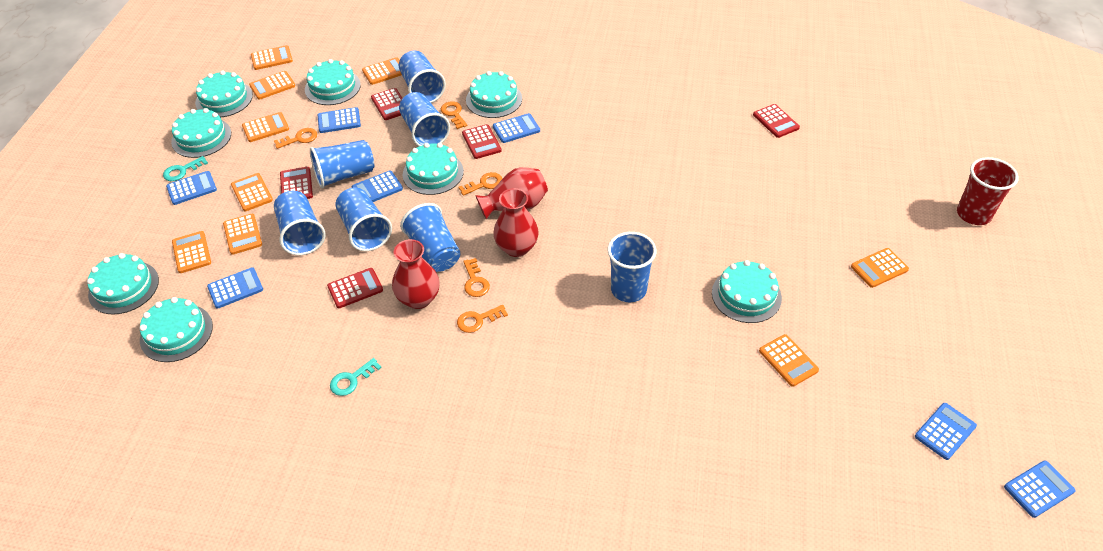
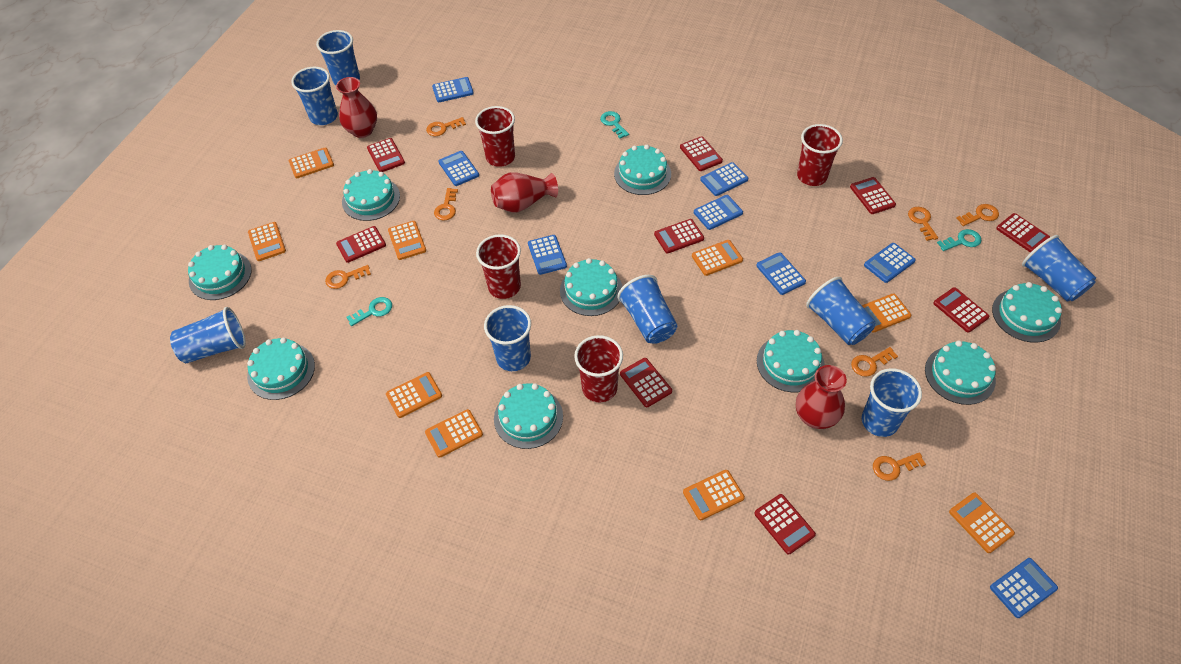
blue calculator: [166,171,217,205] [207,267,263,309] [318,107,361,133] [352,170,403,202] [493,113,540,143] [915,403,977,460] [1004,460,1076,518] = 7 -> [432,77,474,102] [438,151,479,186] [528,235,567,275] [694,195,743,230] [700,162,748,196] [756,252,806,295] [864,243,916,283] [990,558,1058,618] = 8
blue cup: [274,191,325,255] [310,140,374,188] [336,188,392,251] [399,51,446,103] [399,92,450,146] [400,203,460,272] [608,232,657,302] = 7 -> [170,307,246,363] [291,67,338,125] [316,30,360,85] [484,305,531,371] [617,275,677,344] [806,277,876,345] [862,368,922,437] [1022,235,1096,301] = 8
orange key: [274,128,317,149] [441,101,468,129] [457,305,508,333] [458,172,503,196] [463,258,490,297] = 5 -> [325,265,371,289] [426,117,466,136] [434,188,458,221] [851,347,898,377] [873,452,926,481] [908,207,938,241] [956,204,999,226] = 7
red calculator: [280,167,313,199] [327,268,383,308] [371,88,403,120] [462,124,502,159] [753,104,800,138] = 5 -> [336,226,386,263] [367,138,405,172] [620,358,672,407] [654,219,704,253] [680,136,723,171] [754,494,816,555] [850,177,896,214] [933,287,989,333] [996,213,1050,253] = 9
red cup: [957,157,1019,225] = 1 -> [475,106,515,167] [476,234,521,299] [574,335,623,402] [797,124,843,186] = 4
turquoise cake: [87,253,159,314] [139,297,213,362] [171,108,231,158] [195,70,253,117] [305,59,361,105] [403,143,464,195] [466,71,522,118] [712,260,782,323] = 8 -> [188,245,252,300] [247,337,315,400] [342,169,400,221] [494,383,563,449] [560,258,622,316] [614,145,671,195] [757,330,825,392] [925,340,996,405] [992,282,1062,343] = 9
turquoise key: [163,156,208,181] [330,358,382,396] = 2 -> [346,297,392,326] [600,111,629,138] [937,229,982,251] = 3

